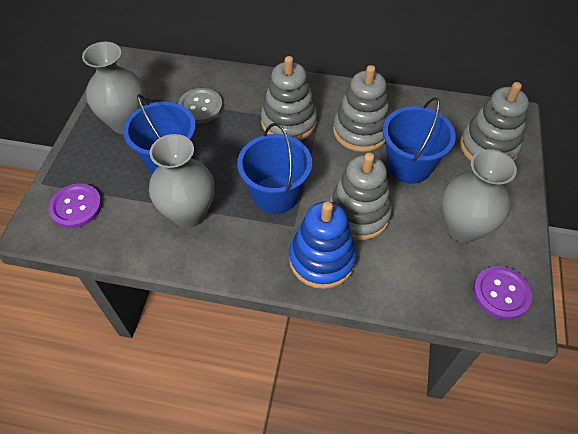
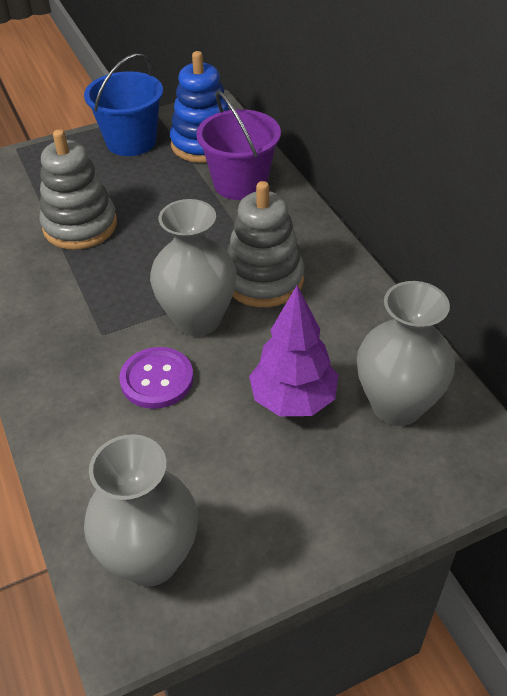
blue bucket: [123,94,196,174] [237,123,312,214] [383,97,456,184] = 3 -> [84,53,163,156] = 1
grey button: [178,88,223,124] = 1 -> none = 0
grey stacking toy: [261,56,317,141] [329,153,392,240] [333,65,390,152] [460,82,529,161] = 4 -> [39,129,117,250] [227,181,305,307] = 2
purple bucket: none = 0 -> [196,91,281,200] = 1
purple button: [49,184,102,228] [473,266,532,320] = 2 -> [119,347,193,409] = 1
purple tree: none = 0 -> [249,286,338,416] = 1

